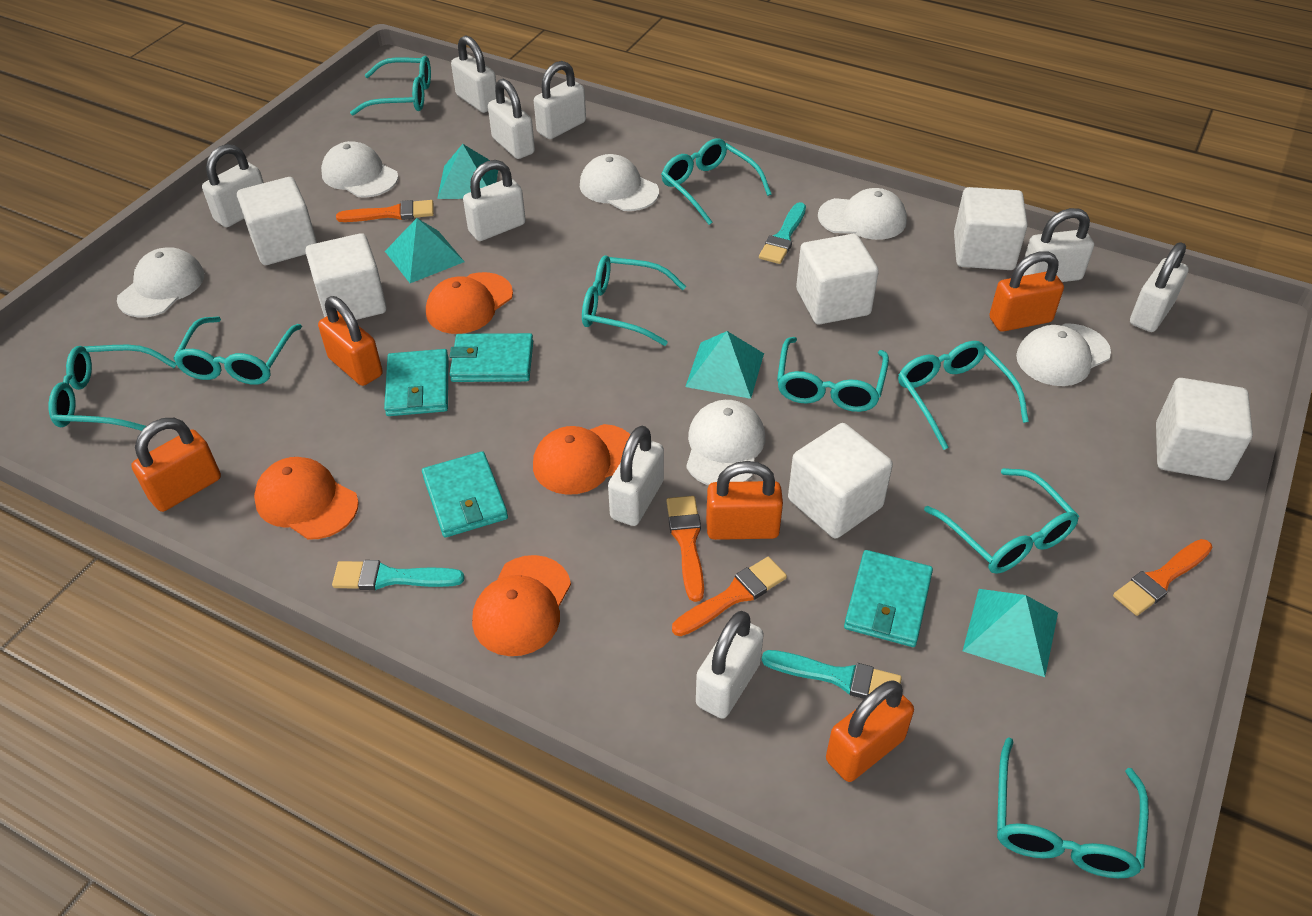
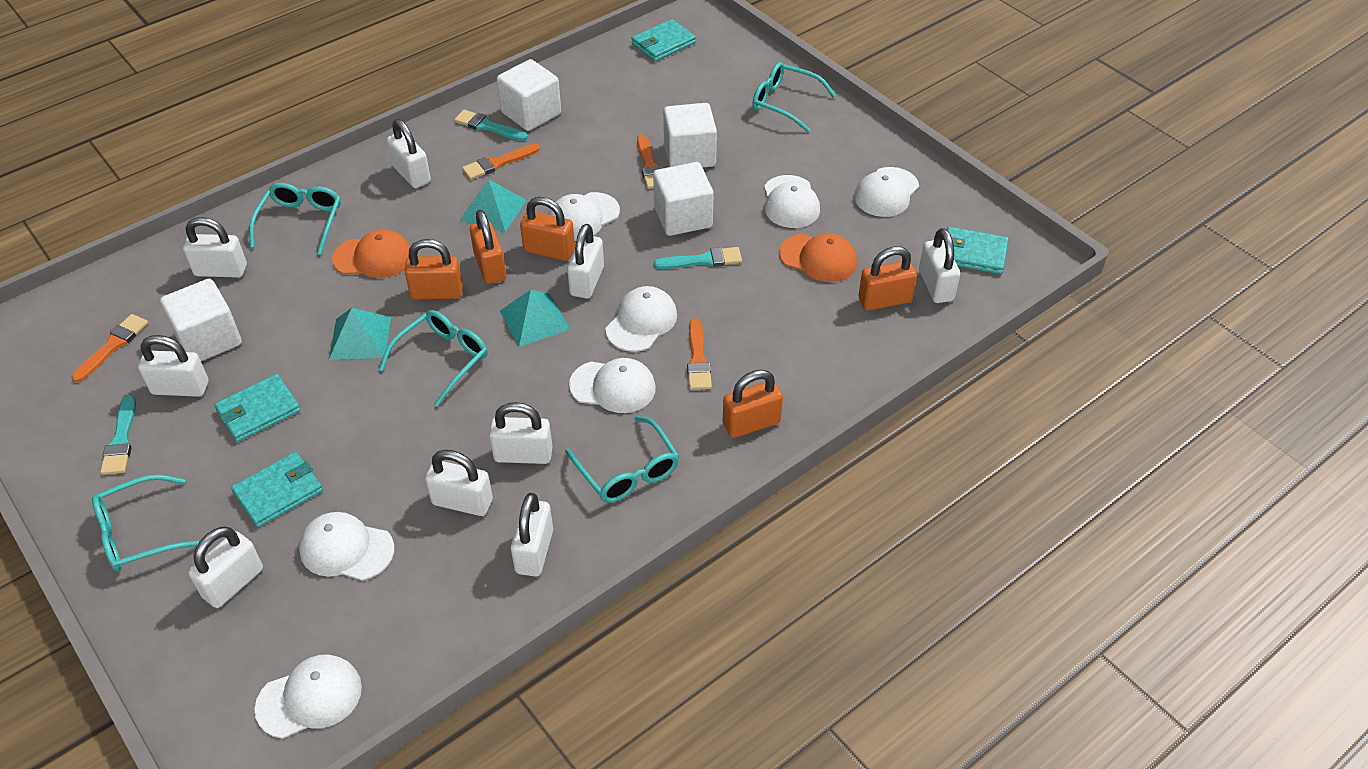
orange cap: [254,457,359,540] [426,272,513,334] [472,555,571,656] [533,424,630,495] = 4 -> [332,229,410,278] [779,233,857,282] = 2
turquoise glasses: [48,345,176,431] [173,317,302,385] [350,56,431,115] [582,255,686,346] [661,138,771,225] [777,337,889,412] [898,341,1029,450] [924,468,1079,574] [997,737,1149,878] = 9 -> [92,474,200,571] [249,183,341,255] [379,310,488,407] [565,416,679,503] [752,62,836,132] = 5
turquoise pyramid: [385,218,465,283] [437,144,498,199] [685,331,764,399] [963,589,1058,677] = 4 -> [329,308,391,360] [460,179,527,232] [500,290,570,347] = 3
white cap: [117,247,204,317] [321,141,398,198] [580,154,659,211] [686,400,765,485] [818,188,907,240] [1016,323,1111,386] = 6 -> [254,654,362,739] [299,512,395,581] [548,192,620,241] [569,358,656,413] [606,286,677,352] [764,175,820,228] [854,167,919,217] = 7
white cube: [237,177,317,265] [305,233,387,320] [788,423,893,538] [796,234,879,324] [954,187,1028,270] [1156,378,1253,481] = 6 -> [160,279,242,361] [497,59,561,131] [653,162,714,236] [663,103,717,168] = 4

